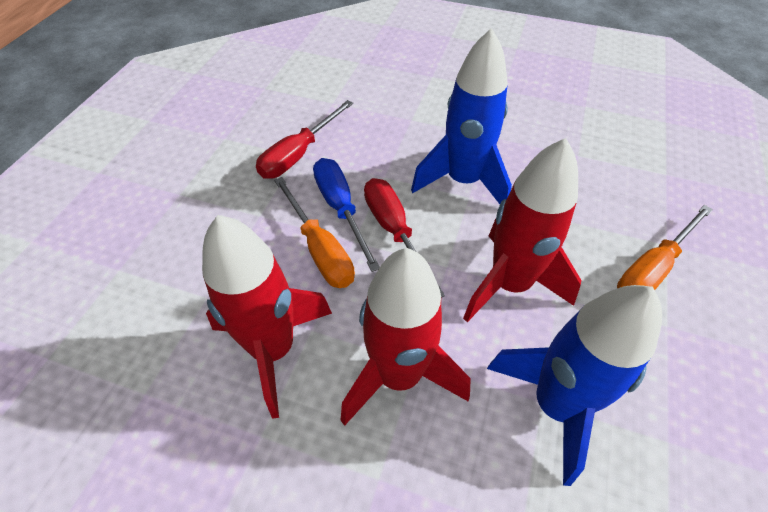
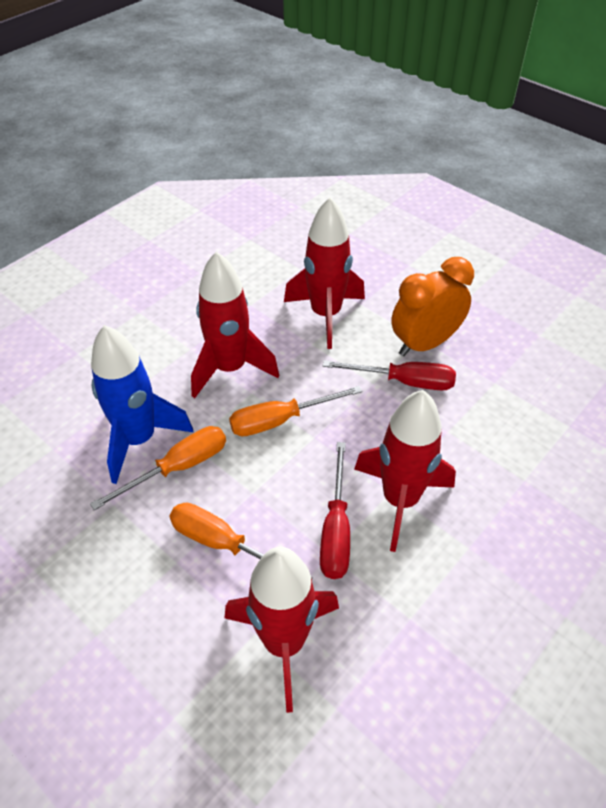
blue rocket: [411,28,512,204] [487,285,662,486] = 2 -> [91,325,194,484] = 1
blue screwdriver: [313,158,380,272] = 1 -> none = 0
orange clock: none = 0 -> [391,257,474,356] = 1
orange screwdriver: [274,177,355,288] [617,205,713,290] = 2 -> [90,426,226,510] [169,503,313,579] [229,386,362,436] = 3
red rocket: [202,215,332,419] [340,248,471,426] [463,138,581,322] = 3 -> [191,251,279,398] [225,547,339,713] [284,197,365,349] [354,390,456,552] = 4

